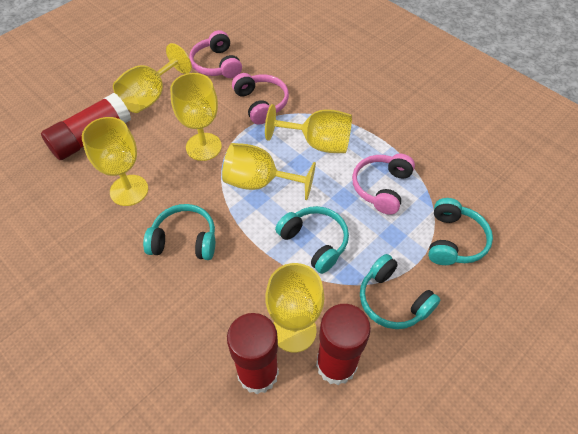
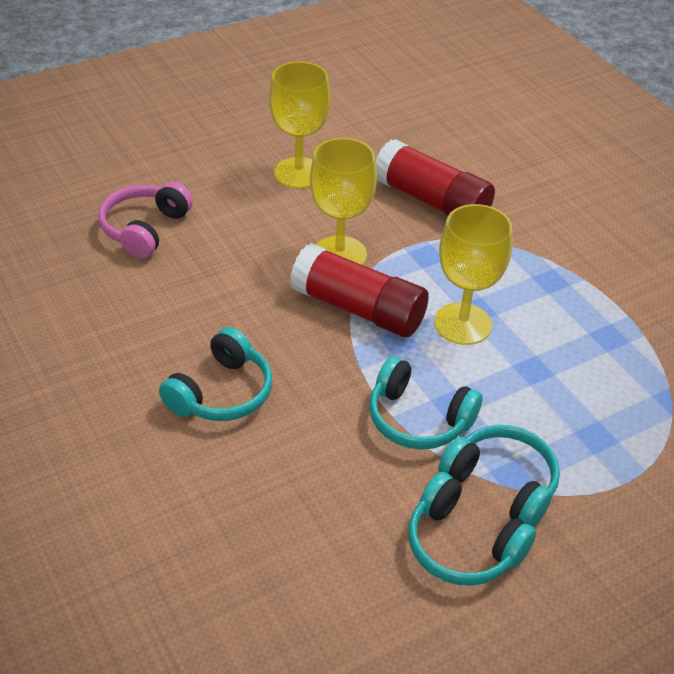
pink headphones: [189,30,242,78] [232,73,289,124] [352,154,415,215] = 3 -> [98,182,193,258] = 1
red glue stick: [41,93,131,160] [227,313,279,394] [316,304,371,385] = 3 -> [290,243,429,337] [376,139,495,216] = 2
yellow goblet: [82,117,148,206] [113,43,192,113] [170,73,222,161] [222,143,316,200] [265,104,352,153] [265,263,324,353] = 6 -> [269,61,330,189] [310,138,377,265] [434,204,512,345] = 3

